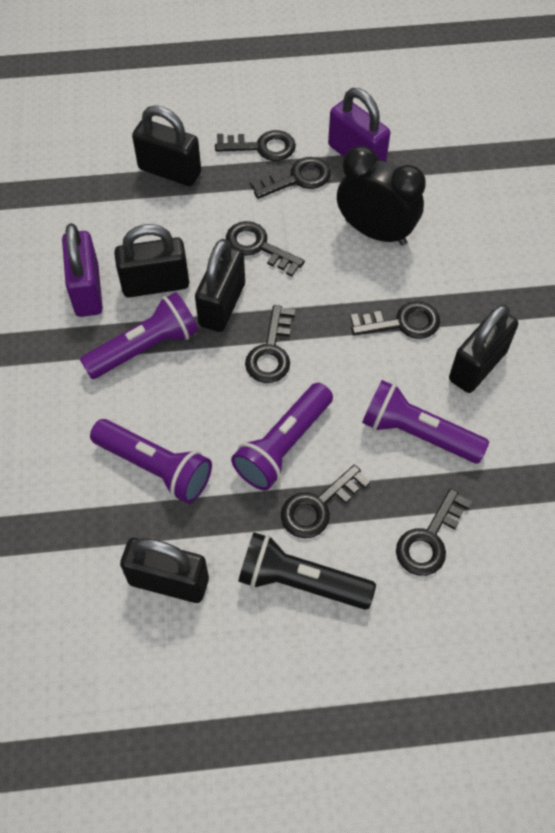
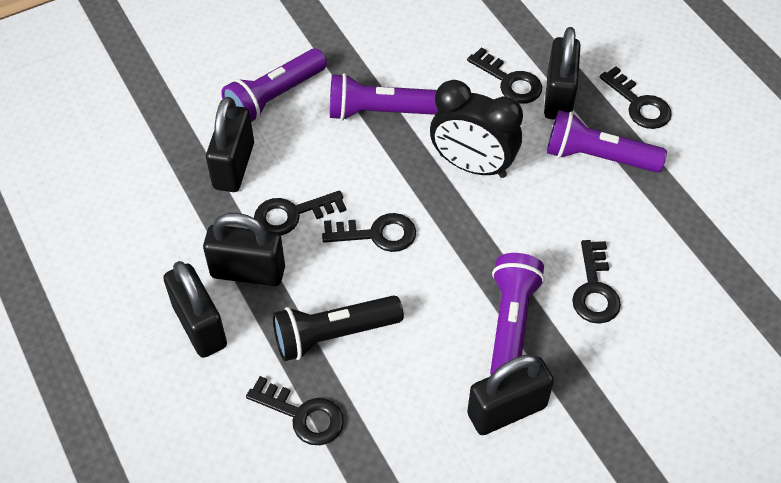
black key: [215,130,296,161] [226,221,305,277] [245,305,295,383] [250,157,331,199] [281,465,370,538] [350,301,440,339] [396,489,472,576] = 7 -> [246,376,344,445] [254,191,346,236] [322,213,416,252] [467,47,542,104] [572,240,621,324] [599,66,672,129] = 6
purple padlock: [62,223,103,317] [328,88,390,162] = 2 -> none = 0

